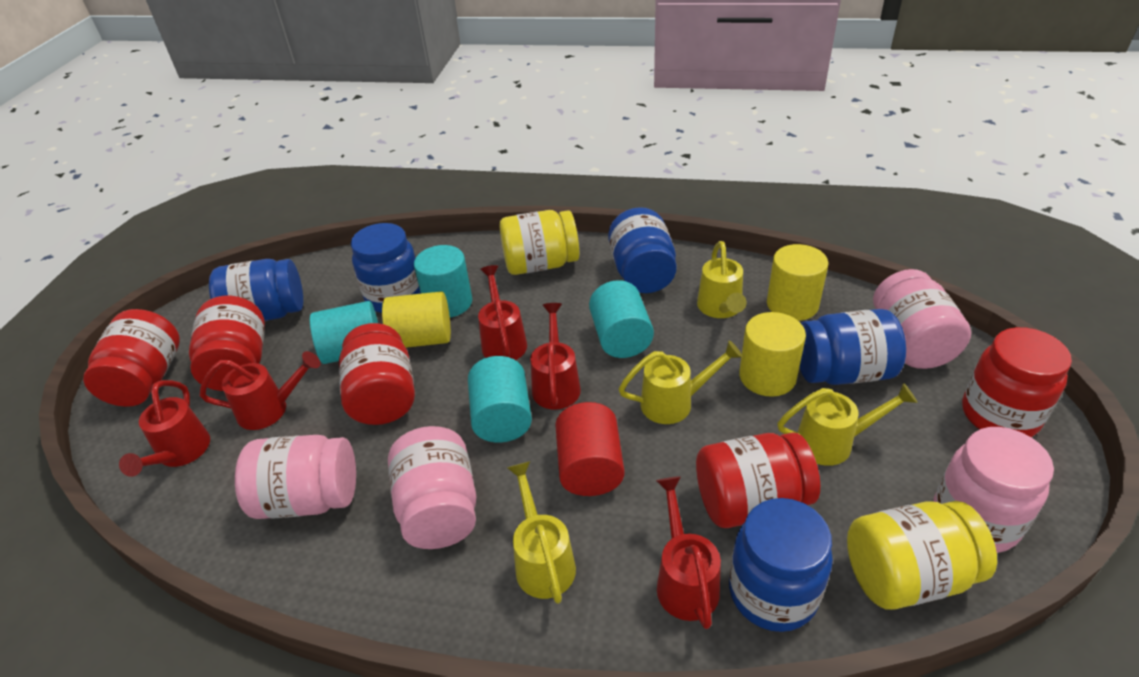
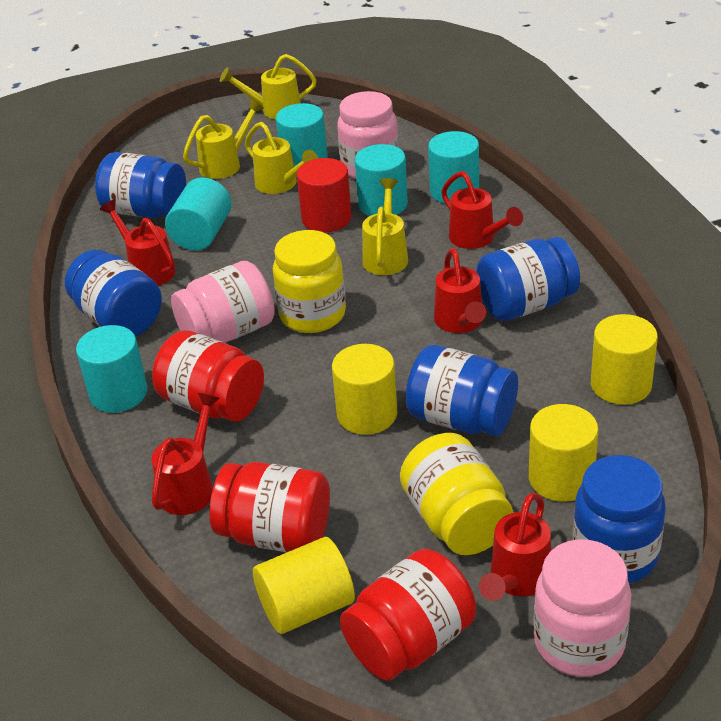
pink jar: [235,435,356,519] [388,426,476,549] [873,269,971,369] [933,427,1054,553] = 4 -> [171,261,275,343] [337,91,399,179] [533,539,632,677] = 3
red jar: [83,309,180,407] [189,296,265,391] [339,323,415,425] [696,432,820,528] [962,327,1072,437] = 5 -> [152,330,264,422] [210,462,330,553] [340,549,476,681] = 3
turquoise cylinder: [310,301,378,364] [414,245,472,318] [468,356,532,443] [589,280,654,358] = 4 -> [76,325,147,413] [165,177,232,250] [276,103,328,167] [355,144,408,216] [428,131,479,204] = 5
yellow cylinder: [382,291,451,348] [739,312,806,397] [767,244,828,321] = 3 -> [253,537,355,634] [332,344,398,435] [529,404,599,502] [591,314,658,405] = 4

